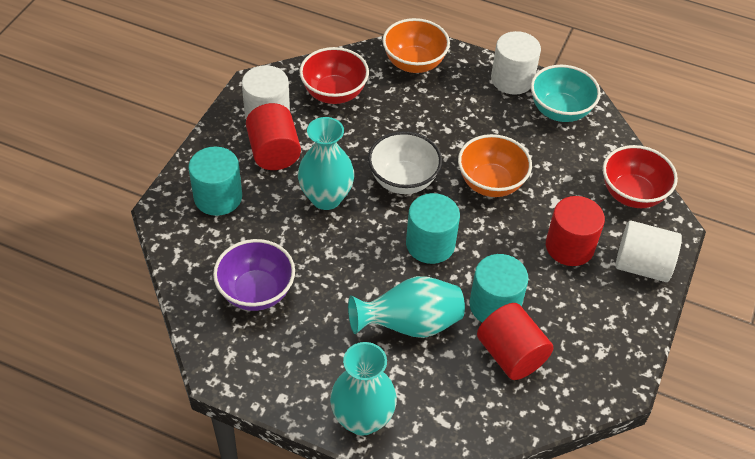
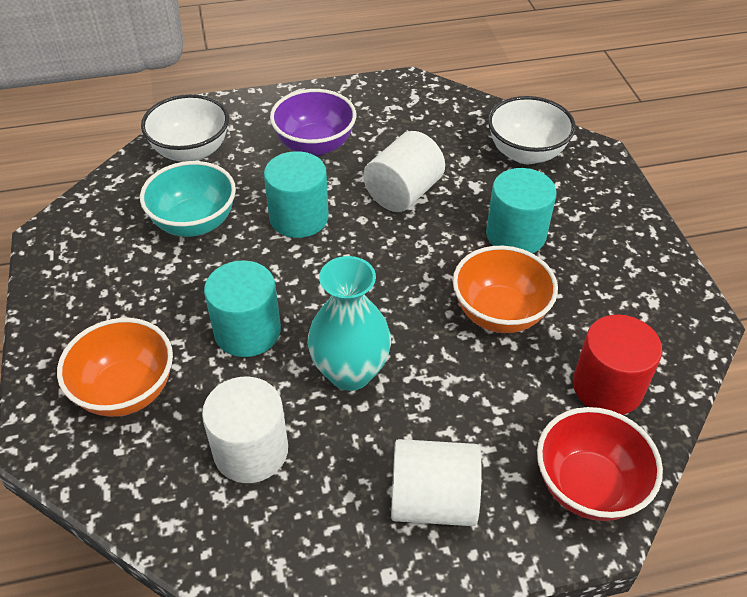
red bowl: [299,47,369,104] [603,145,678,208] = 2 -> [537,407,663,521] = 1
red cylinder: [246,103,301,170] [477,303,553,380] [546,196,605,266] = 3 -> [573,314,662,415] = 1
turquoise vase: [298,117,354,210] [330,342,397,436] [348,276,465,338] = 3 -> [308,256,391,391] = 1
white bowl: [368,131,442,194] = 1 -> [141,94,229,162] [488,96,576,164] = 2

